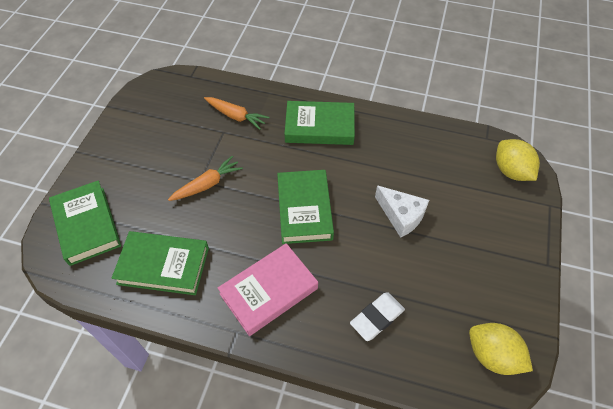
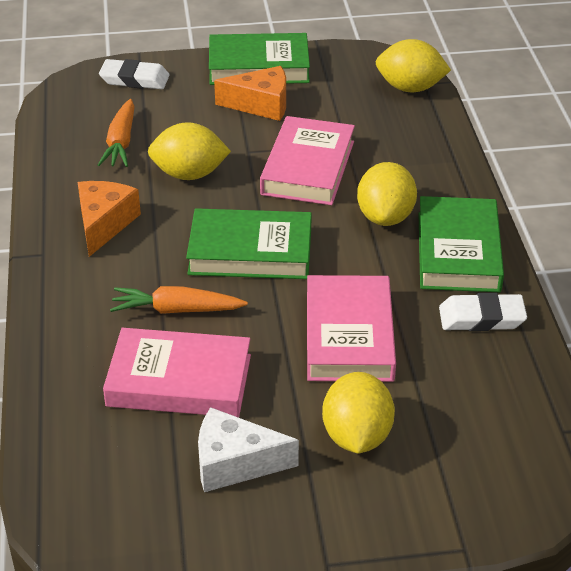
green book: [49,180,121,266] [112,231,209,295] [277,170,334,244] [284,101,355,145] = 4 -> [186,208,312,279] [209,33,310,85] [419,196,504,292] = 3
orange cheese: none = 0 -> [77,181,141,257] [214,66,286,121] = 2
pink book: [218,243,318,336] = 1 -> [103,328,251,417] [260,116,355,205] [307,275,396,382] = 3
white eraser: [350,292,405,341] = 1 -> [99,59,170,89] [439,293,527,331] = 2
yellow lemon: [469,323,533,375] [496,139,540,181] = 2 -> [148,122,231,180] [322,372,395,454] [357,162,417,226] [376,39,451,92] = 4

